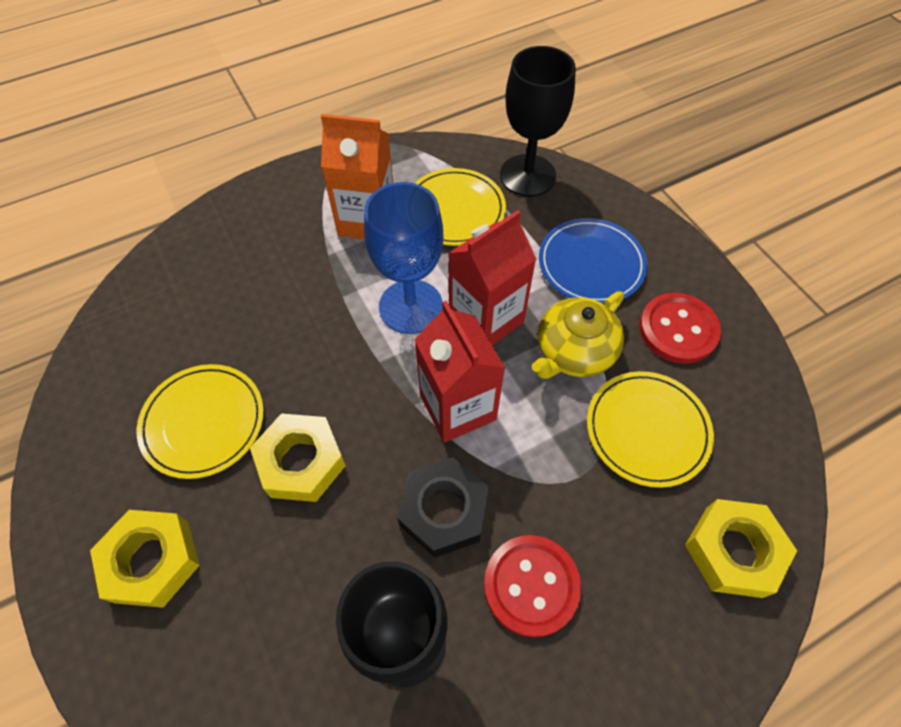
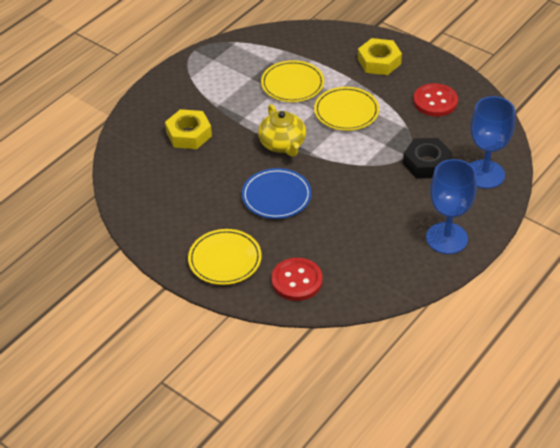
black goblet: [336,561,447,687] [500,46,576,197] = 2 -> none = 0
blue goblet: [364,182,444,334] = 1 -> [426,159,477,254] [470,96,515,189] = 2
orange carton: [321,114,393,239] = 1 -> none = 0
red carton: [414,300,505,443] [448,210,537,345] = 2 -> none = 0
yellow nut: [90,510,200,608] [250,413,346,502] [685,499,797,598] = 3 -> [165,109,212,149] [358,38,402,75] = 2

